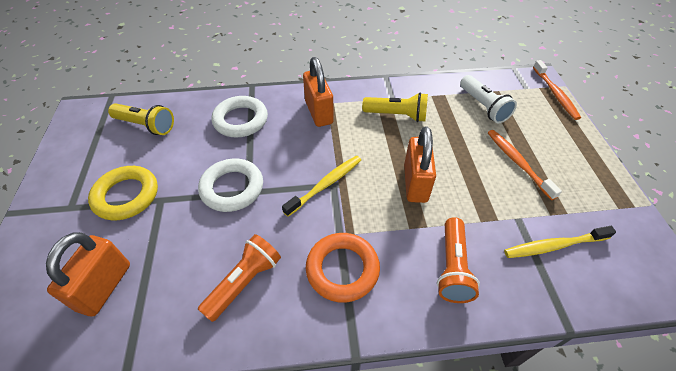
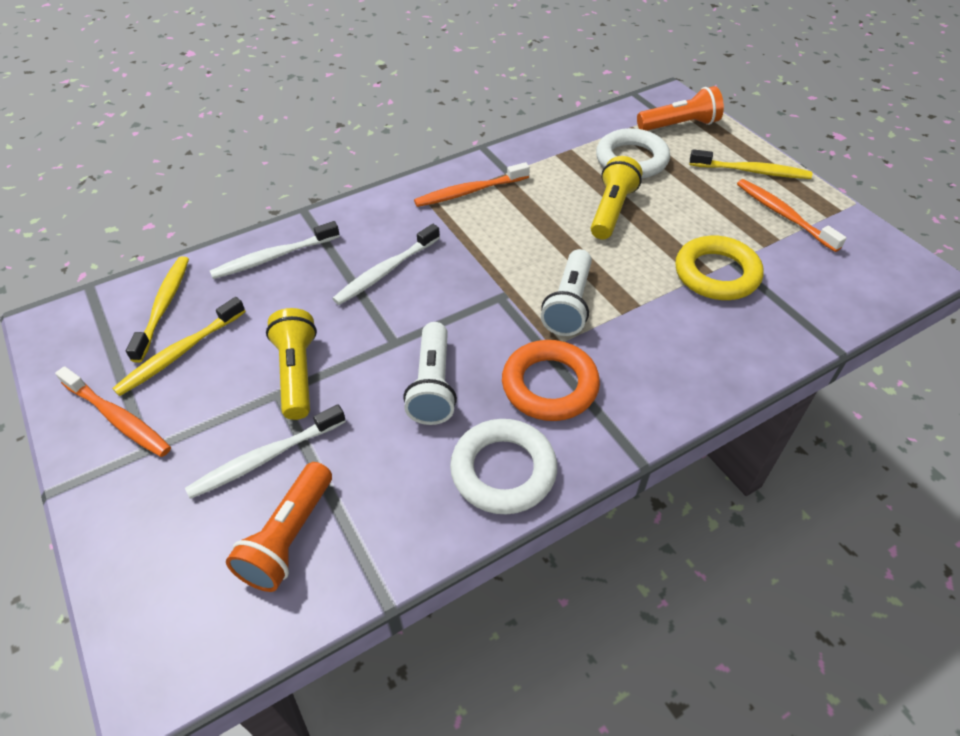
orange padlock: [46,232,130,317] [303,57,334,127] [404,126,436,203] = 3 -> none = 0
orange toothbrush: [488,130,562,200] [533,60,581,120] = 2 -> [55,366,171,457] [414,162,530,207] [737,179,847,252] = 3
white flashlight: [460,75,517,123] = 1 -> [403,322,457,425] [541,249,592,336] = 2
white toothbrush: none = 0 -> [185,404,346,499] [210,221,340,279] [332,224,440,305] = 3
yellow toothbrush: [282,155,361,217] [504,226,616,258] = 2 -> [112,297,245,396] [126,256,189,363] [689,149,812,179] = 3

